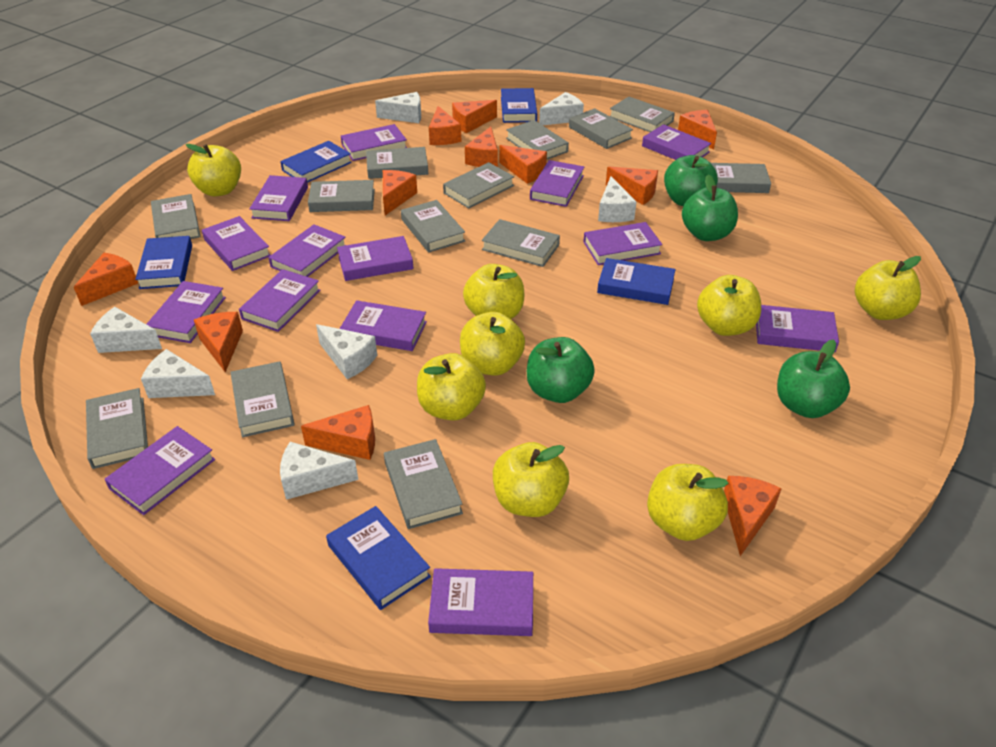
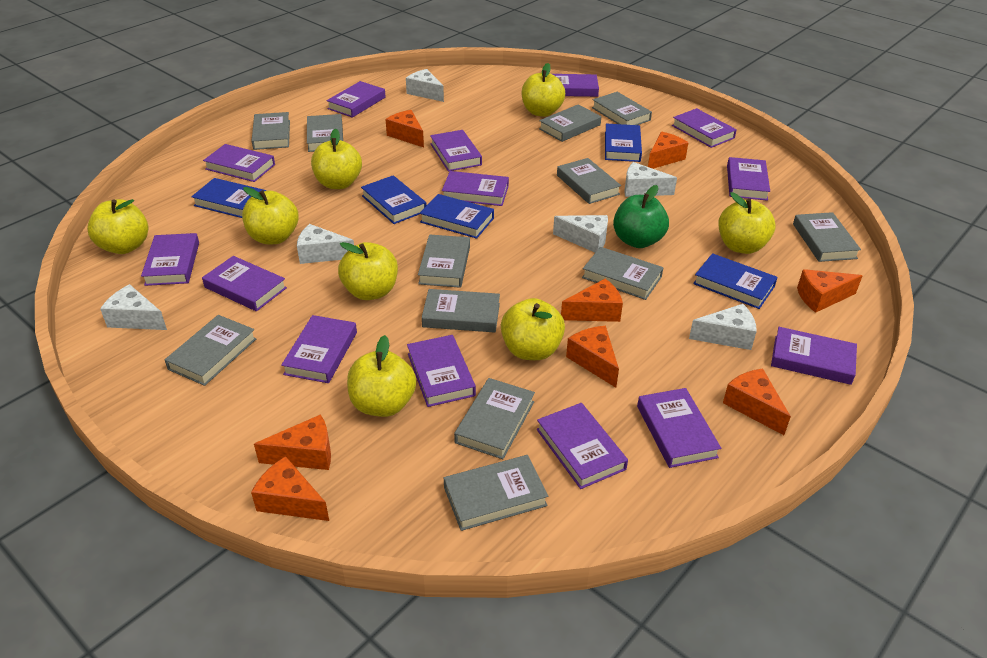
green apple: [527,337,595,403] [664,155,718,206] [682,175,738,241] [777,340,850,418] = 4 -> [613,185,669,248] = 1
grey book: [86,388,148,469] [151,194,201,239] [230,361,294,437] [308,180,375,212] [366,147,428,179] [384,439,463,529] [401,200,465,253] [443,162,514,209] [482,219,560,267] [506,120,569,159] [569,108,633,149] [610,96,675,132] [711,163,771,193] = 13 -> [165,315,257,386] [252,112,290,150] [307,114,343,152] [418,234,470,288] [422,289,500,332] [444,455,548,531] [454,378,535,459] [539,105,601,142] [557,158,621,204] [582,247,664,300] [592,92,652,125] [793,212,861,262] = 12
orange cheese: [74,253,138,306] [194,312,243,372] [301,405,375,460] [383,170,417,215] [429,106,461,145] [452,100,497,133] [465,127,498,167] [499,145,547,184] [606,167,658,205] [678,110,717,150] [724,476,782,556] = 11 -> [251,456,329,521] [254,414,331,470] [386,110,424,147] [561,279,623,322] [566,326,619,388] [648,132,688,169] [723,368,791,435] [797,269,863,313] = 8
white cheese: [90,307,162,353] [141,349,215,398] [280,442,358,500] [316,324,377,379] [375,92,421,123] [539,92,584,125] [598,177,636,222] = 7 -> [100,284,167,330] [297,224,354,264] [406,69,444,102] [553,215,608,253] [625,162,677,197] [689,304,757,350] = 6

